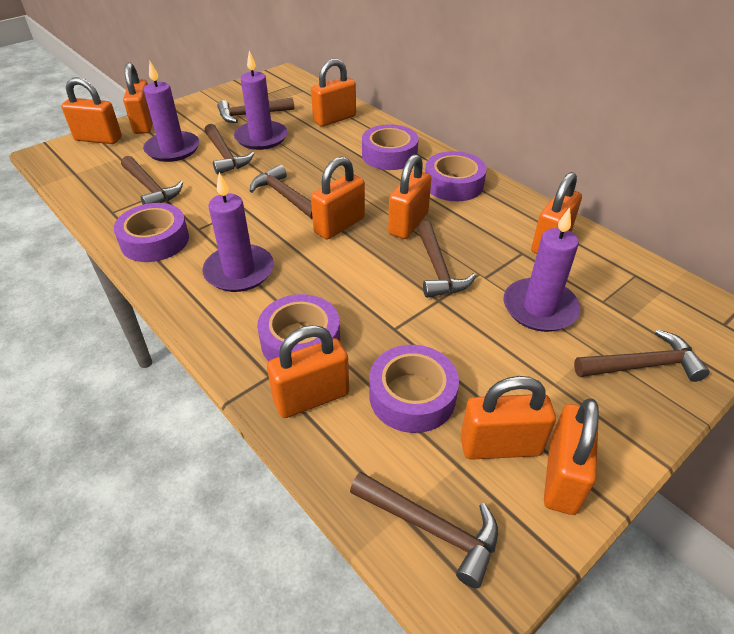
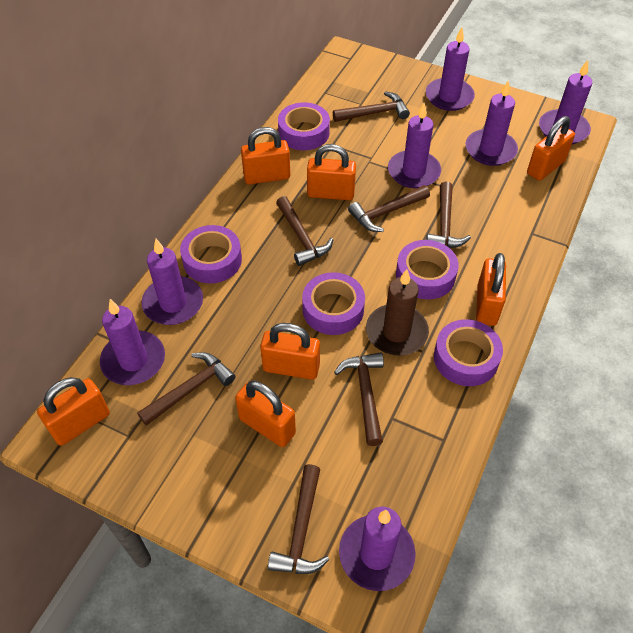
brown candle: none = 0 -> [366,269,429,355] = 1
orange padlock: [61,77,122,144] [123,62,153,134] [267,325,349,418] [311,59,356,127] [311,157,365,240] [388,154,432,239] [460,376,556,460] [531,172,582,254] [544,398,599,515] = 9 -> [37,377,110,446] [235,381,296,447] [241,127,290,185] [260,323,320,380] [307,144,356,200] [476,253,506,326] [527,116,575,181] = 7
purple candle: [143,61,199,162] [202,172,274,292] [234,50,287,150] [503,207,580,332] = 4 -> [100,299,165,385] [142,239,203,325] [339,506,416,591] [388,103,441,189] [426,27,475,111] [465,80,518,166] [539,60,592,144] = 7

